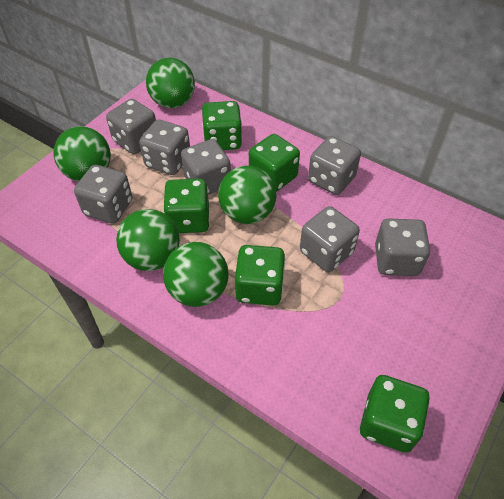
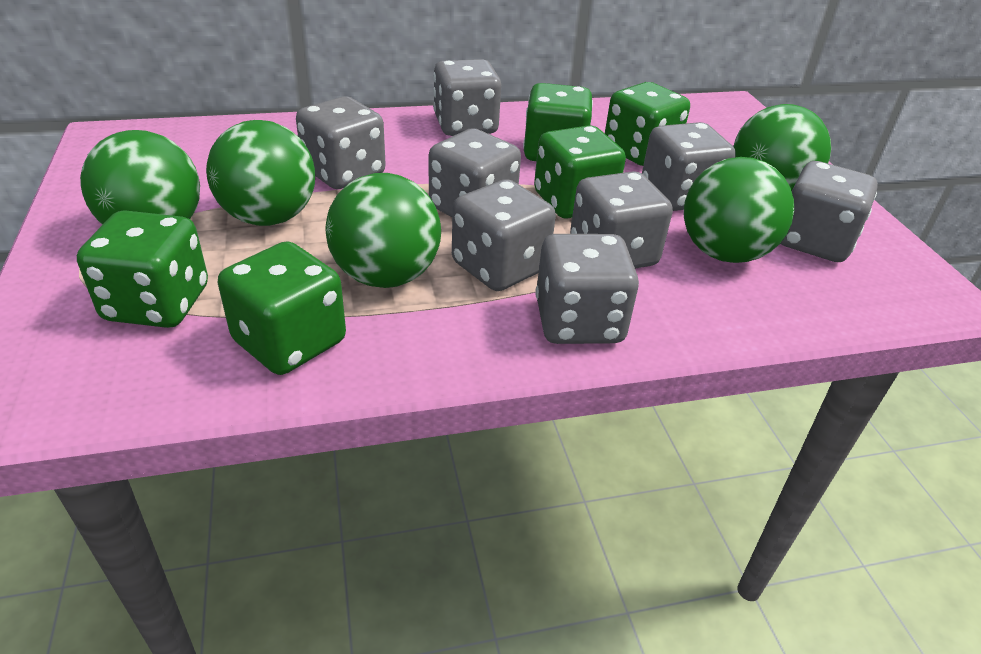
grey dice: [74,165,132,223] [106,99,156,154] [139,120,190,175] [181,139,231,195] [300,206,360,272] [308,136,361,195] [375,218,430,276] = 7 -> [296,96,386,189] [429,128,521,217] [433,59,501,136] [452,179,556,291] [535,234,639,344] [570,171,673,269] [642,122,736,211] [780,161,878,262] = 8

